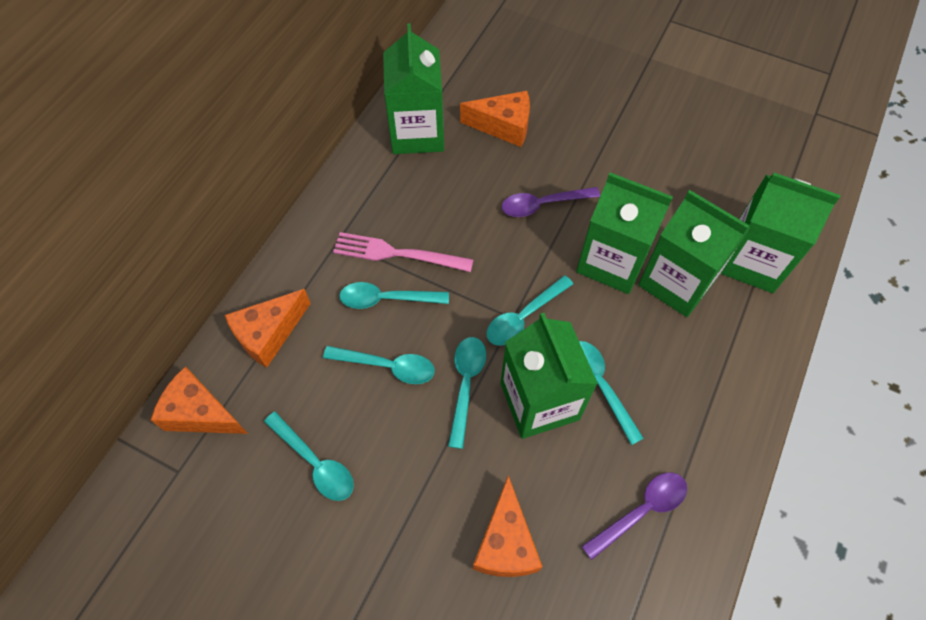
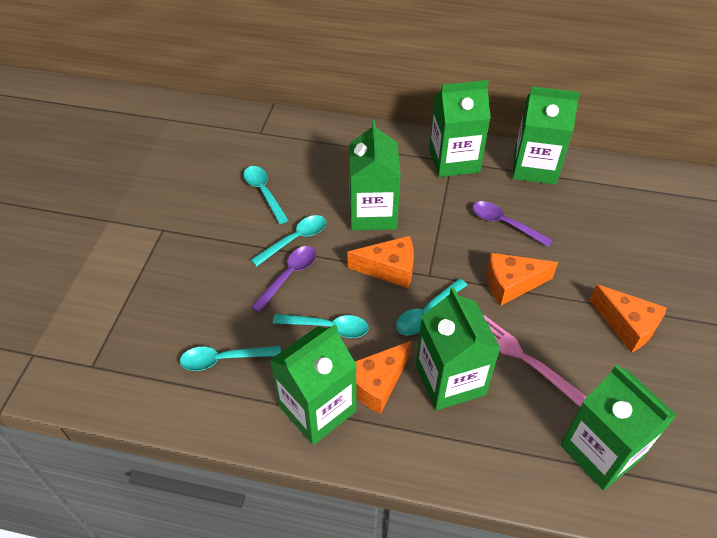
green carton: [383,23,444,154] [500,313,598,439] [576,172,673,294] [638,190,750,317] [720,173,841,293] = 5 -> [270,324,357,445] [349,120,401,231] [416,287,501,410] [429,80,491,177] [513,86,580,185] [560,365,677,490] = 6
turquoise spoon: [264,412,354,501] [323,346,435,384] [339,282,449,309] [448,337,486,449] [486,275,573,346] [579,341,644,445] = 6 -> [180,346,281,371] [244,166,289,224] [251,215,326,267] [273,314,369,338] [396,279,467,335] = 5

